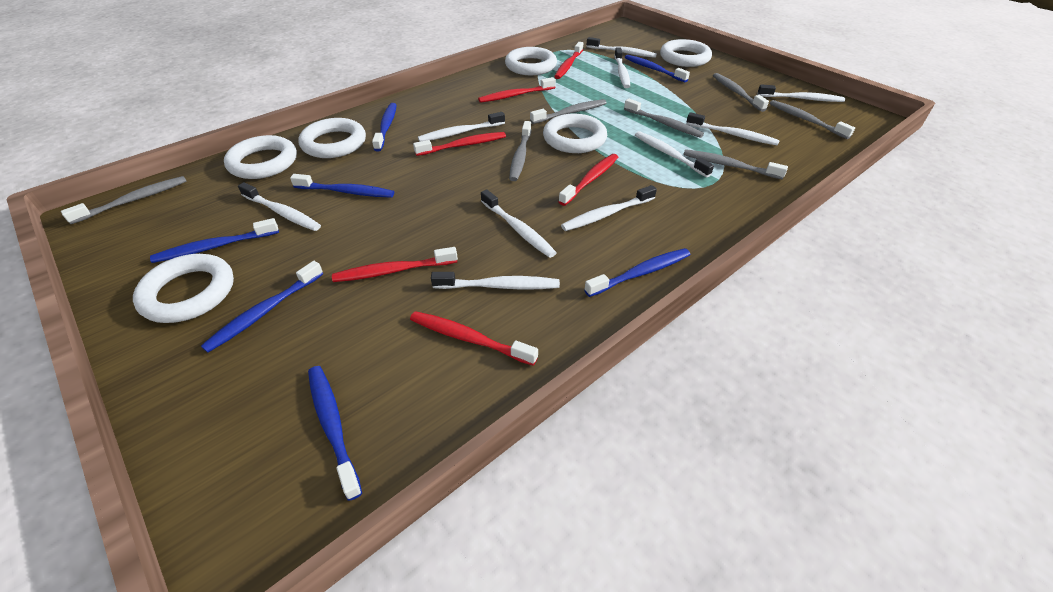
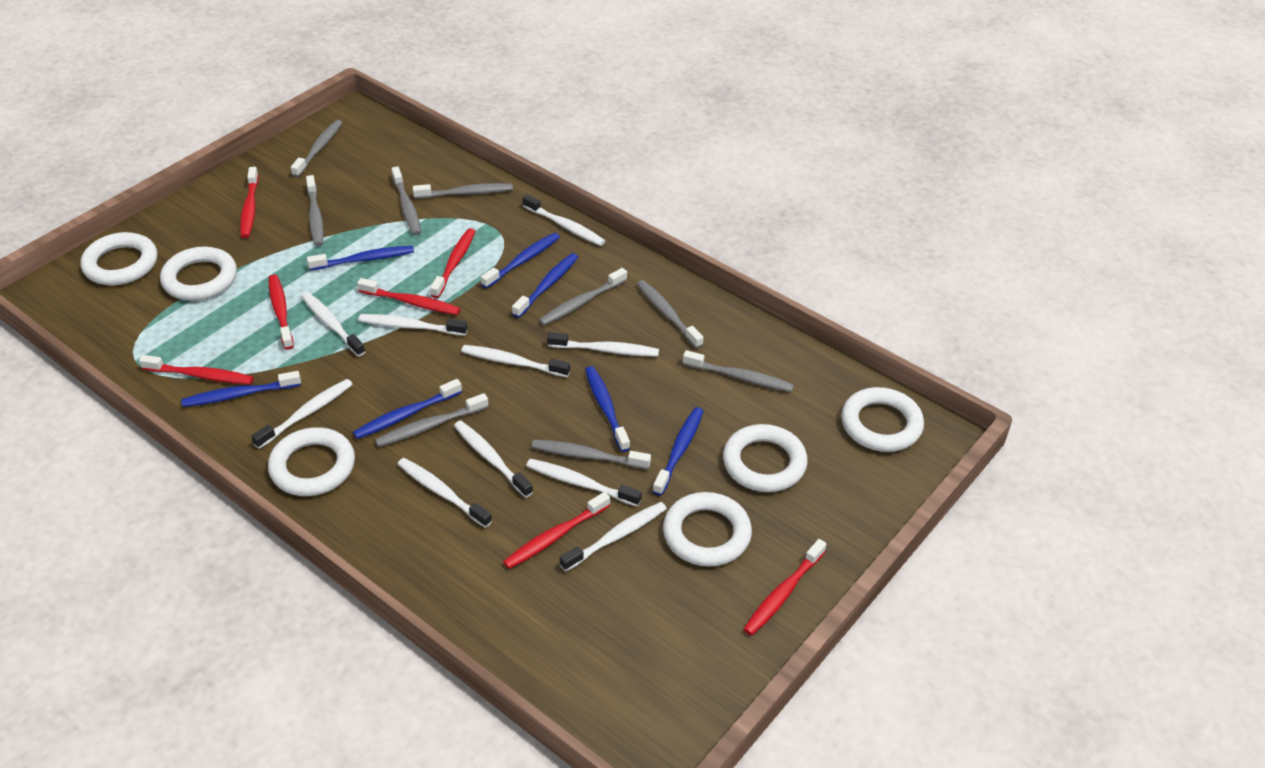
grey toothbrush: [61,176,187,224] [509,121,531,181] [530,99,607,124] [624,98,704,138] [683,149,788,180] [713,73,769,112] [770,100,855,139] = 7 -> [291,120,342,177] [306,175,324,246] [375,393,488,447] [391,167,421,235] [413,183,513,199] [531,440,651,469] [539,268,627,326] [637,280,704,349] [683,350,794,392] = 9
red toothbrush: [332,247,458,282] [410,311,538,366] [413,132,506,156] [478,77,556,103] [554,42,583,79] [558,154,618,206] = 6 -> [139,355,254,384] [240,167,259,238] [268,275,294,350] [357,278,461,315] [430,228,475,298] [503,492,610,569] [743,539,827,636] = 7

